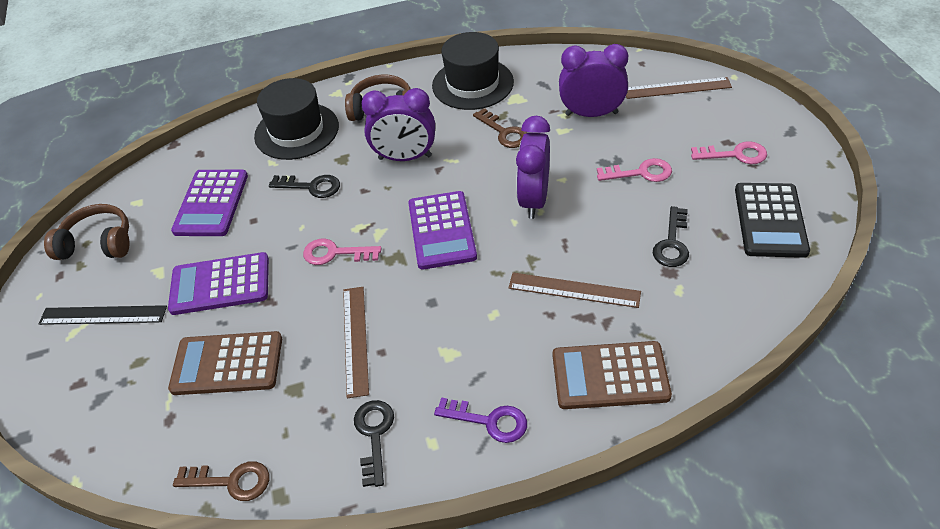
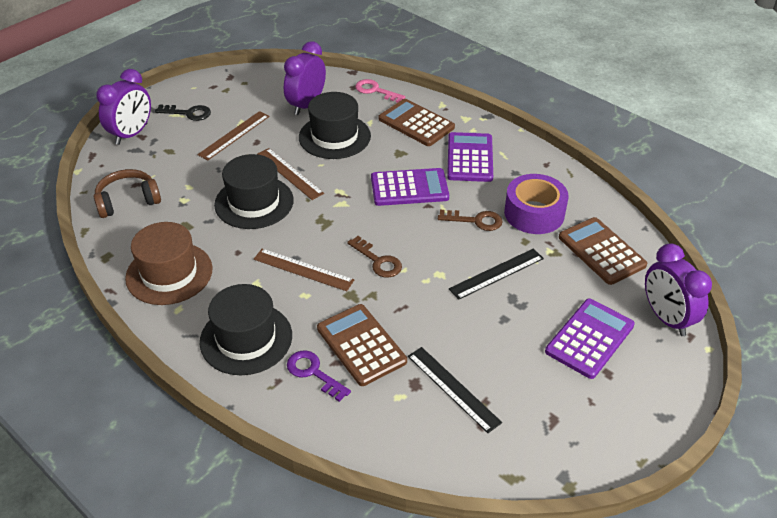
black calculator: [735,183,810,258] = 1 -> none = 0
black hat: [254,78,339,160] [432,32,514,110] = 2 -> [200,284,292,375] [214,154,294,229] [299,92,371,159] = 3
black key: [269,175,340,198] [354,400,394,487] [653,206,689,267] = 3 -> [155,104,211,121] = 1
black ruler: [39,305,167,325] = 1 -> [408,347,502,433] [449,249,544,300] = 2
brown calculator: [168,331,282,395] [553,341,672,409] = 2 -> [317,304,407,386] [379,99,455,146] [559,217,647,285] = 3
brown hat: none = 0 -> [125,222,213,305] = 1
brown headphones: [44,204,129,260] [345,75,410,121] = 2 -> [93,169,161,218] = 1
pink key: [303,238,381,265] [597,158,672,182] [691,141,767,164] = 3 -> [355,79,405,103] = 1
purple tape: none = 0 -> [504,174,568,234] = 1

